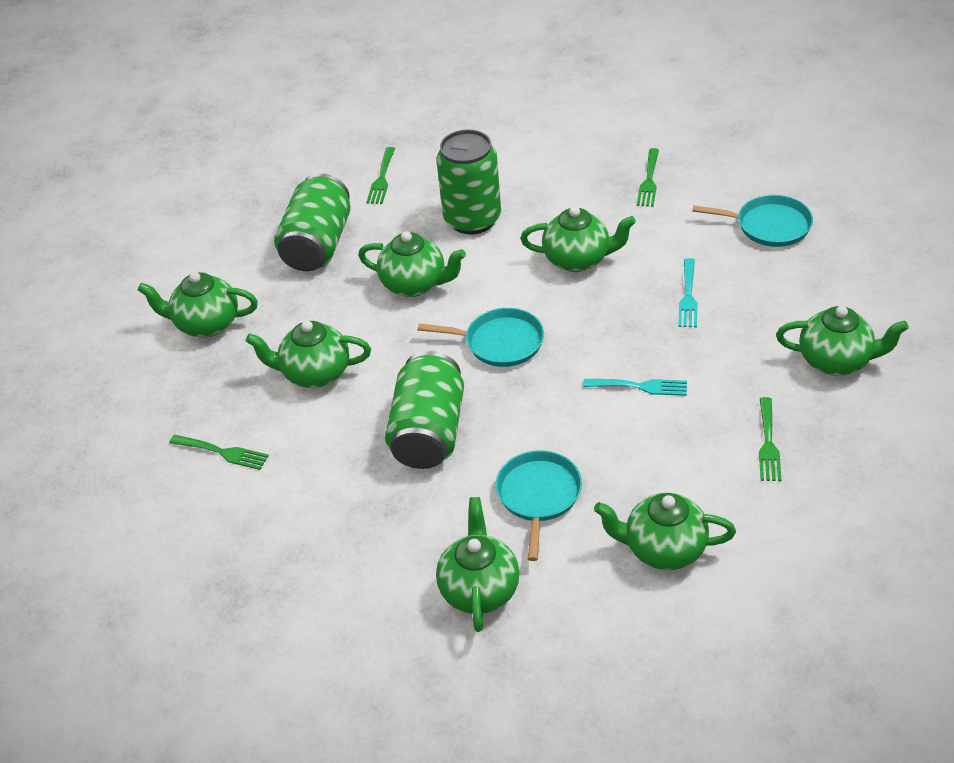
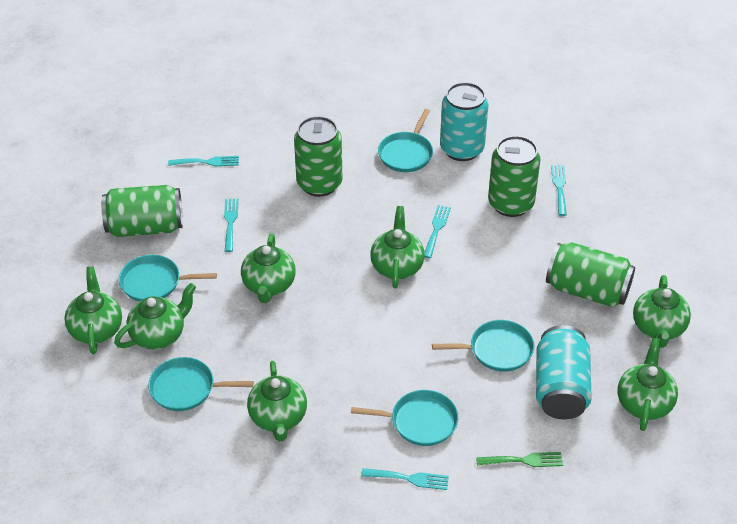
green can: [274,173,351,271] [385,351,464,469] [437,129,501,235] = 3 -> [101,185,183,237] [294,116,342,197] [488,136,540,217] [546,242,635,307] = 4
green fork: [169,435,269,470] [366,147,395,204] [637,148,659,207] [759,397,782,481] = 4 -> [476,452,563,467] = 1
turquoise can: none = 0 -> [440,82,489,161] [536,325,592,419] = 2
turquoise fork: [583,379,687,396] [678,258,697,327] = 2 -> [168,156,239,166] [224,199,239,252] [361,468,449,490] [424,205,451,258] [551,165,567,216] = 5
turquoise pan: [418,308,544,367] [495,450,582,561] [692,195,813,247] = 3 -> [119,255,217,302] [148,357,254,411] [351,390,459,446] [378,109,433,172] [432,320,535,372] = 5

